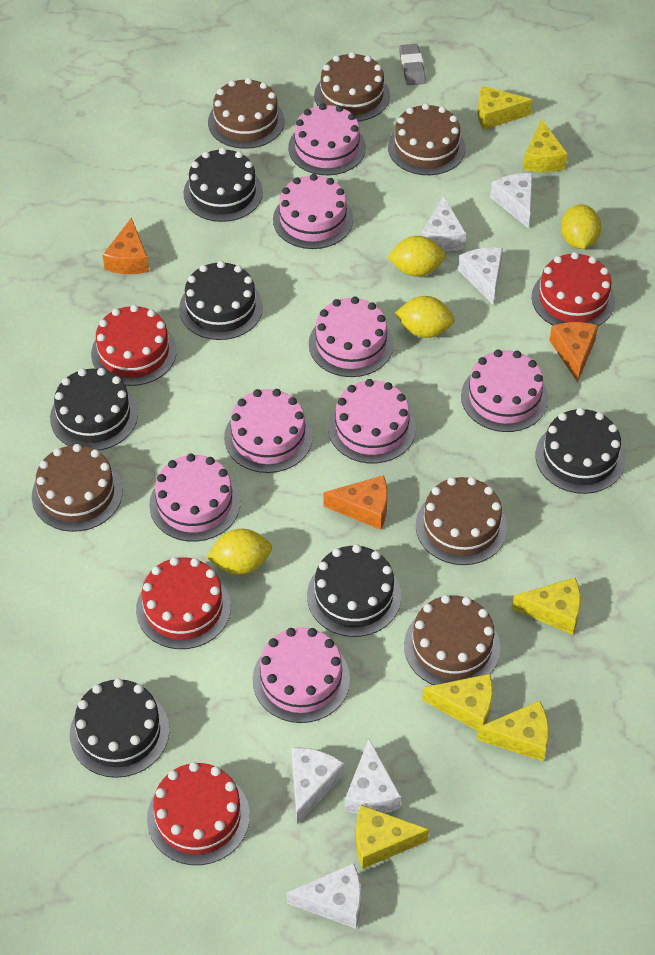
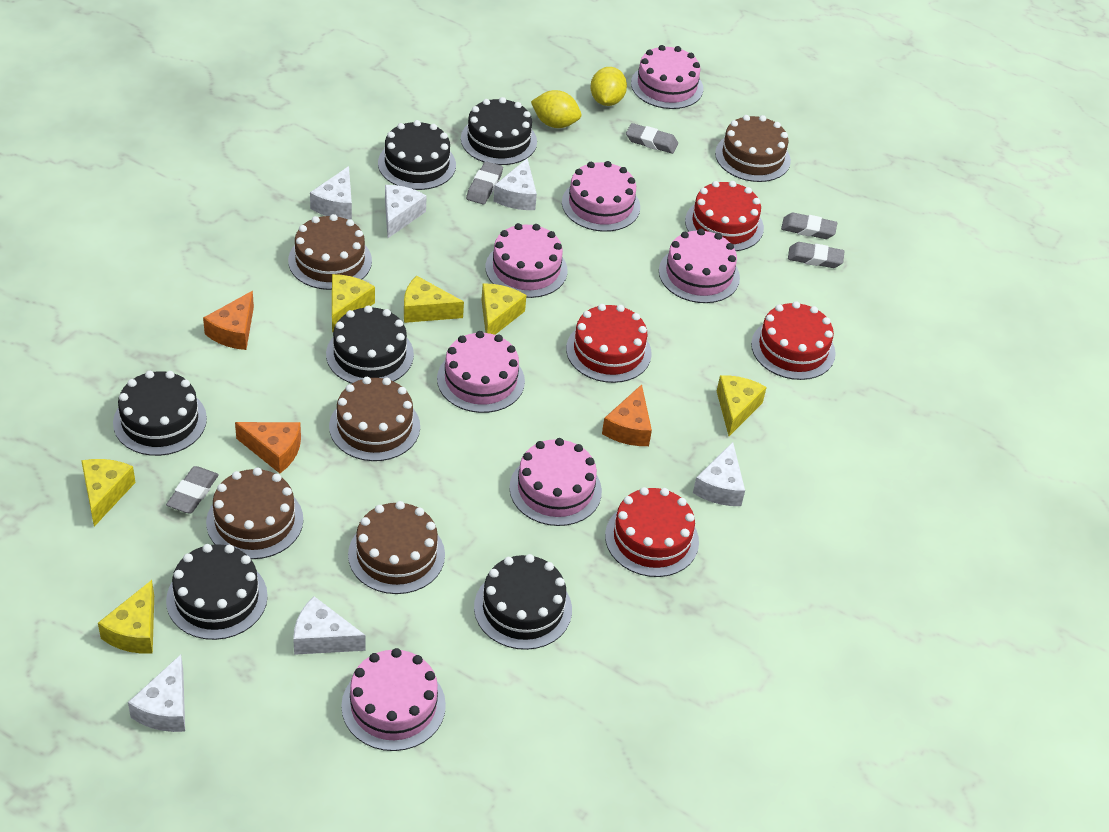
brown cake: [32,444,123,532] [208,78,285,149] [314,52,390,122] [388,103,465,175] [404,595,500,685] [416,477,507,565] = 6 -> [206,468,303,559] [288,214,372,290] [329,377,420,461] [348,501,445,594] [715,115,791,182] = 5
grey eraser: [399,44,426,85] = 1 -> [166,466,219,514] [466,161,503,204] [626,123,678,154] [781,213,837,239] [788,242,845,268] = 5
pink cake: [149,454,240,542] [224,389,313,473] [253,627,350,723] [273,174,353,249] [288,104,366,175] [309,297,394,377] [328,379,416,463] [461,350,548,432] = 8 -> [341,648,446,751] [437,331,525,413] [485,223,568,298] [509,438,602,526] [562,161,640,232] [631,45,703,109] [659,229,740,303] = 7
yellow lemon: [206,529,272,575] [387,236,446,277] [395,296,455,338] [561,204,601,249] = 4 -> [531,90,581,128] [590,67,627,106] = 2

